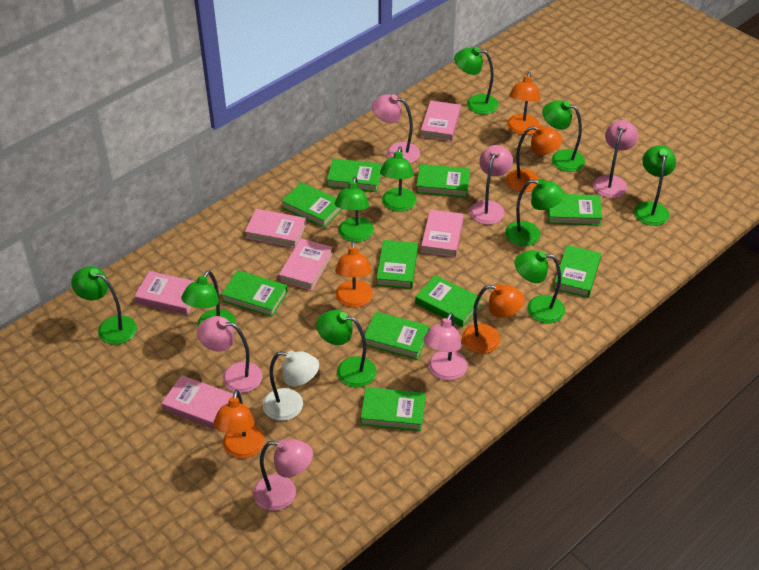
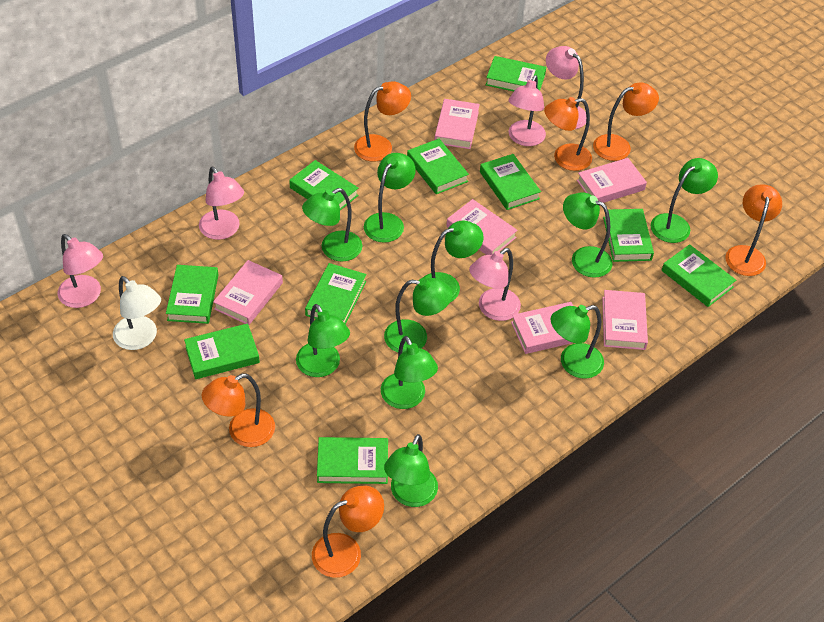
orange lamp: [213,390,264,459] [335,241,373,308] [462,284,525,353] [506,125,562,192] [507,72,541,135] = 5 -> [201,374,275,447] [312,486,384,578] [354,81,411,161] [544,97,592,171] [593,82,659,161] [725,184,782,276] = 6
pink lamp: [197,316,262,393] [253,439,313,511] [372,94,420,163] [423,312,467,380] [470,145,513,225] [593,120,638,198] = 6 -> [58,234,103,308] [199,167,244,240] [469,248,521,321] [508,75,546,146] [546,46,586,129] = 5

